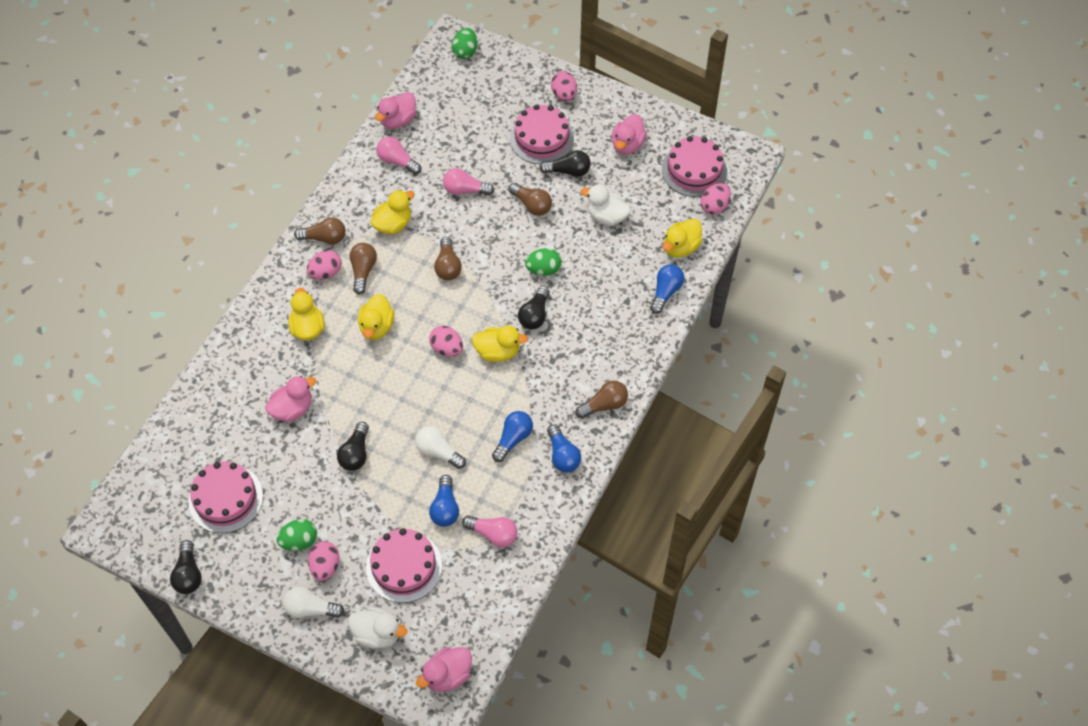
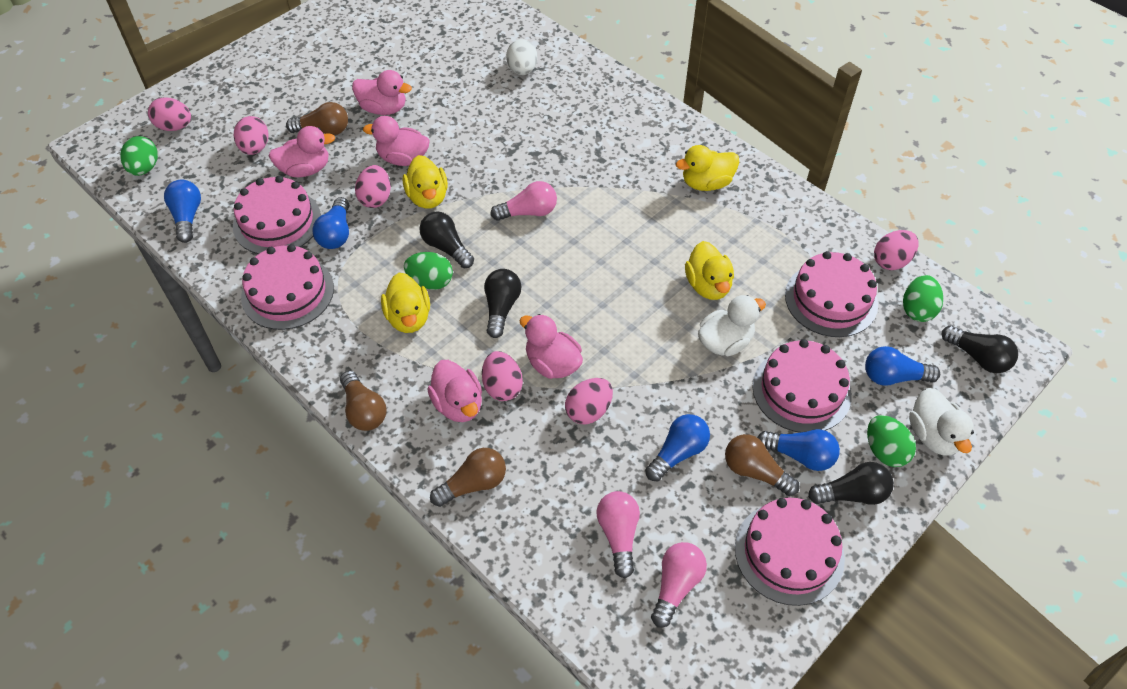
blue light bulb: [429,475,459,527] [492,411,533,462] [547,424,581,472] [650,264,684,314] = 4 -> [164,180,201,243] [312,197,349,249] [645,414,710,481] [757,429,840,471] [865,346,940,386] = 5
brown light bulb: [294,217,346,245] [349,243,377,294] [434,237,462,280] [509,183,552,216] [576,380,628,419] = 5 -> [286,102,348,135] [340,371,387,431] [430,448,506,507] [725,434,799,496] = 4
green egg: [276,519,317,551] [452,28,477,59] [525,248,562,276] = 3 -> [120,136,158,176] [404,252,453,290] [867,415,916,467] [903,275,943,322] = 4
pink cake: [188,462,263,533] [366,528,442,603] [510,104,574,164] [662,136,727,197] = 4 -> [233,176,321,254] [241,244,334,330] [735,498,845,606] [752,339,852,433] [785,251,878,337] = 5
pink duck: [265,376,316,422] [375,92,416,129] [416,647,472,692] [612,114,647,155] = 4 -> [269,126,335,177] [352,70,412,115] [363,116,430,166] [427,360,482,422] [519,314,583,379] = 5
pink egg: [307,250,342,280] [308,541,340,581] [429,326,463,357] [551,71,577,101] [700,183,731,215] = 5 -> [148,97,191,131] [234,116,269,155] [355,165,391,208] [482,351,523,401] [565,378,613,424] [874,230,918,270] = 6
white egg: none = 0 -> [506,39,537,75] = 1
white light bulb: [283,587,344,618] [415,426,466,469] = 2 -> none = 0
yellow duck: [288,288,325,340] [358,294,394,340] [370,190,415,234] [472,326,528,362] [662,218,702,258] = 5 -> [381,273,430,333] [403,155,448,209] [676,145,739,191] [685,241,734,300] = 4

